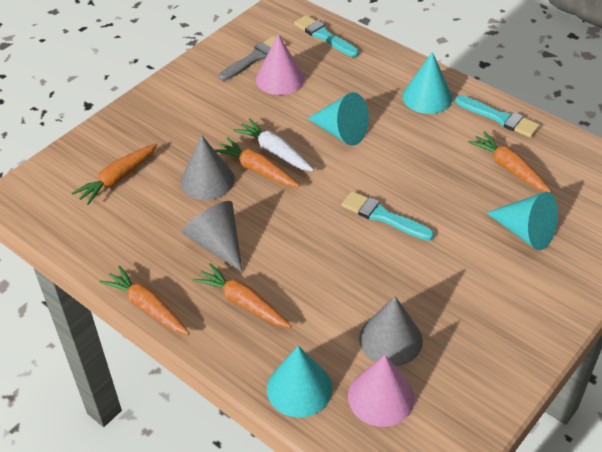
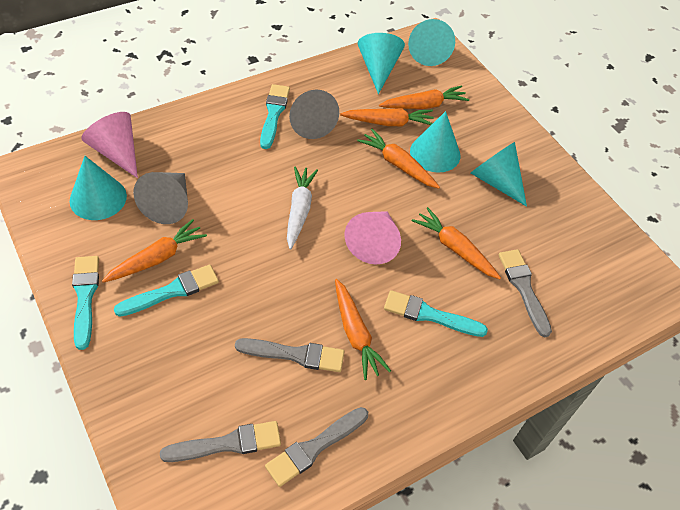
grey brush: [219,36,286,81] = 1 -> [160,421,281,462] [235,338,344,372] [265,407,368,487] [499,249,552,337] = 4
grey cone: [181,135,235,200] [182,201,243,272] [359,296,423,366] = 3 -> [134,172,188,224] [289,90,339,139] = 2
orange carrot: [72,143,158,205] [99,265,190,335] [193,263,292,328] [215,137,300,187] [468,131,552,193] = 5 -> [102,219,207,283] [335,279,391,380] [340,108,434,126] [357,129,440,189] [379,85,469,109] [412,207,501,279] = 6
turquoise brush: [294,15,359,57] [341,191,434,240] [455,95,540,137] = 3 -> [72,256,99,350] [114,265,219,317] [260,84,290,149] [384,290,488,337] = 4
turquoise cone: [267,346,333,417] [307,92,369,146] [402,52,453,114] [486,192,558,250] = 4 -> [70,156,127,220] [358,33,405,94] [408,19,455,66] [410,111,460,172] [471,142,527,207] = 5

